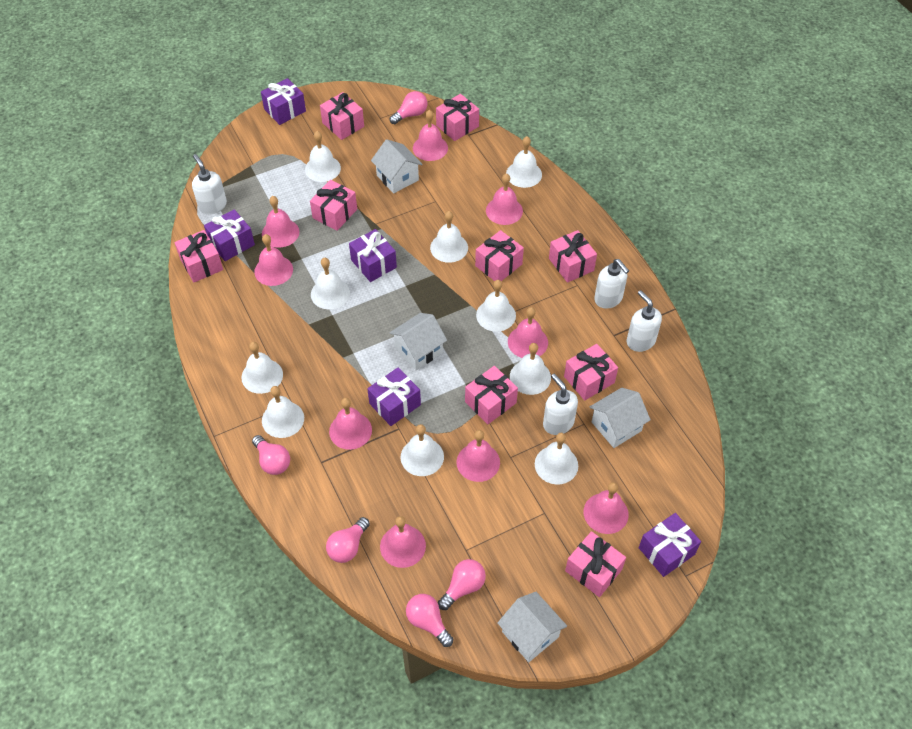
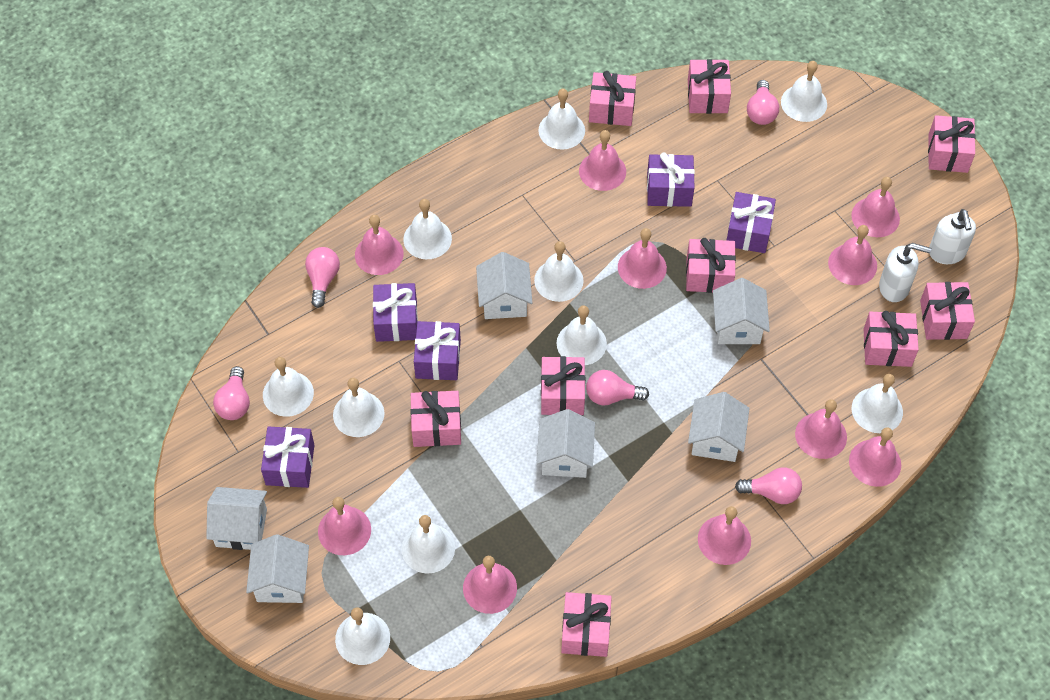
pink bell: [254,234,293,286] [262,196,299,248] [329,398,372,450] [380,516,426,568] [413,110,448,161] [456,430,500,482] [486,173,523,225] [508,307,548,358] [584,482,629,534] = 9 -> [318,497,371,555] [355,215,404,275] [463,556,517,614] [579,130,626,191] [618,228,667,289] [698,506,751,565] [795,399,847,459] [828,225,877,285] [849,427,901,487] [851,177,900,237] = 10
white house: [371,139,423,193] [389,313,447,370] [497,592,567,662] [590,388,651,448] = 4 -> [206,487,267,550] [246,534,309,603] [476,252,532,319] [537,409,595,478] [688,392,750,462] [713,278,770,344] = 6
white soap dispenser: [192,154,227,214] [543,374,578,435] [594,259,629,309] [627,290,662,352] = 4 -> [879,243,931,302] [929,209,976,264] = 2

